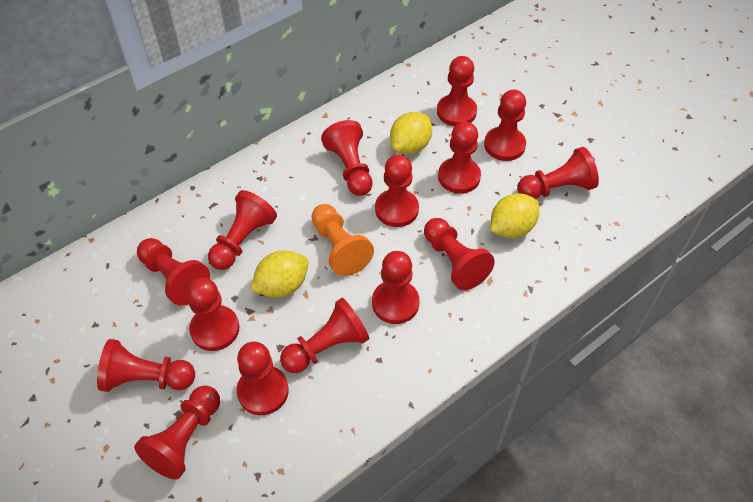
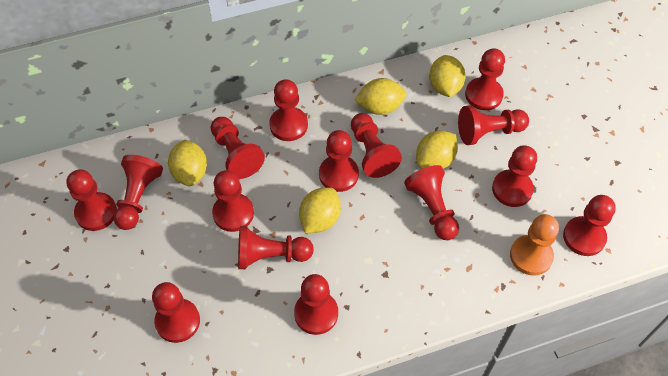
yellow lemon: [251,250,309,298] [390,112,432,154] [491,193,539,238] = 3 -> [168,139,207,186] [299,187,341,233] [355,78,407,115] [416,130,458,169] [429,55,466,97] = 5

